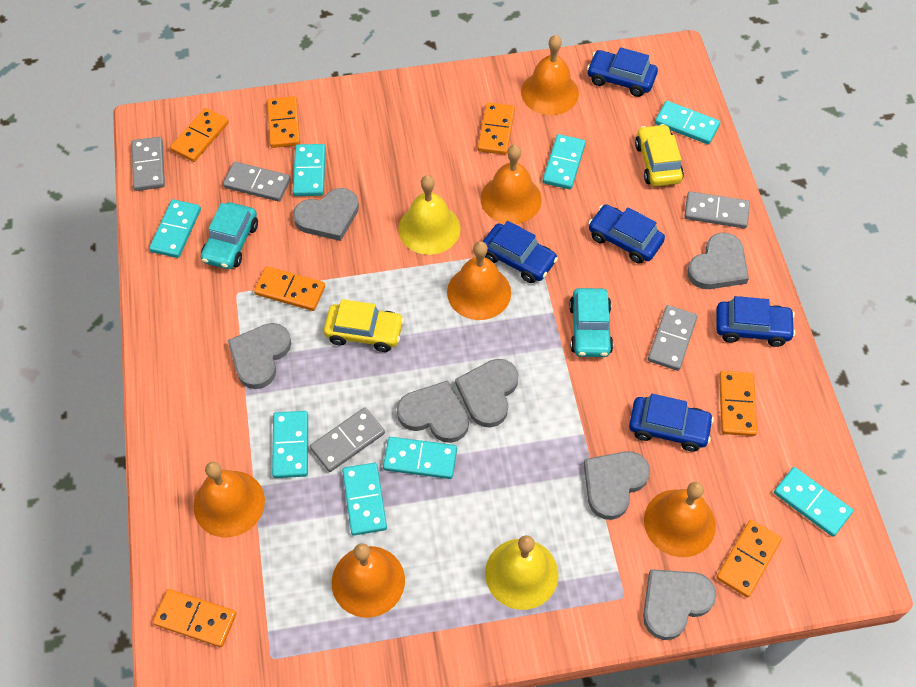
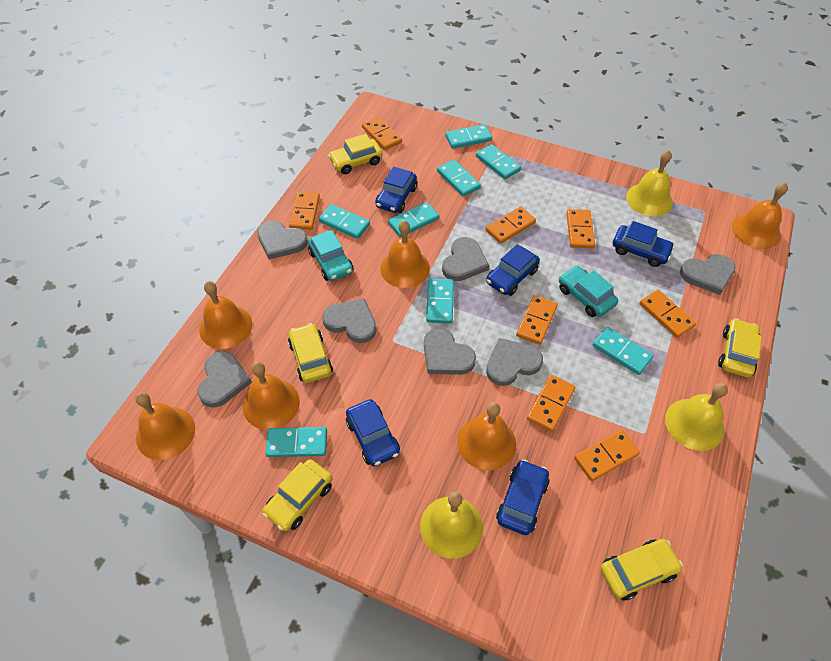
grey domino: [132,137,165,191] [223,162,291,202] [310,407,385,472] [648,305,697,371] [684,191,750,228] = 5 -> none = 0
orange domino: [153,589,236,647] [170,108,229,162] [254,266,325,311] [267,96,300,148] [478,102,515,155] [716,520,782,598] [719,371,757,436] = 7 -> [289,192,320,230] [362,116,402,150] [486,206,536,244] [516,295,558,345] [527,375,576,432] [566,209,595,248] [574,430,640,481] [639,290,696,338] = 8
yellow bell: [398,175,460,255] [485,535,558,610] = 2 -> [420,491,483,559] [626,150,673,216] [665,383,728,451] = 3
yellow car: [324,299,404,352] [635,124,684,186] = 2 -> [262,459,332,531] [288,323,333,383] [328,134,383,174] [600,539,683,601] [718,318,762,378] = 5

